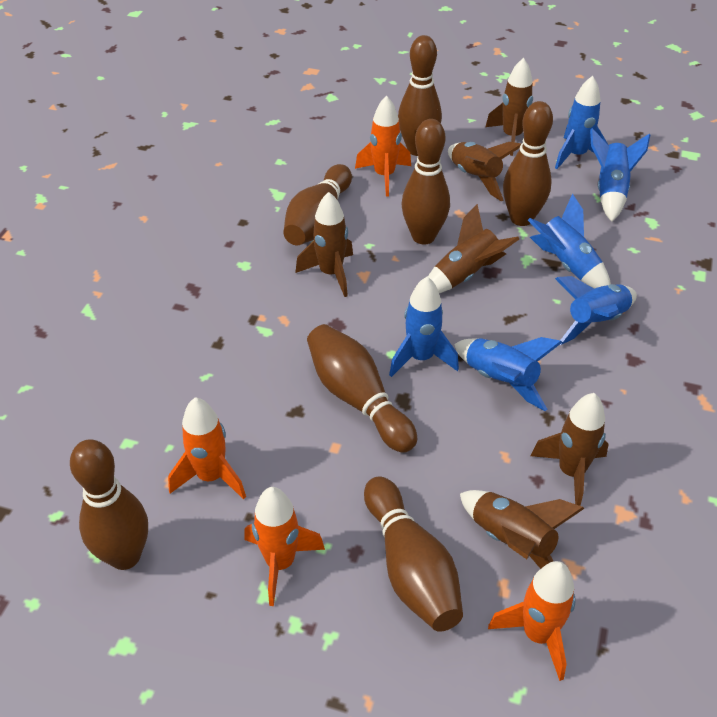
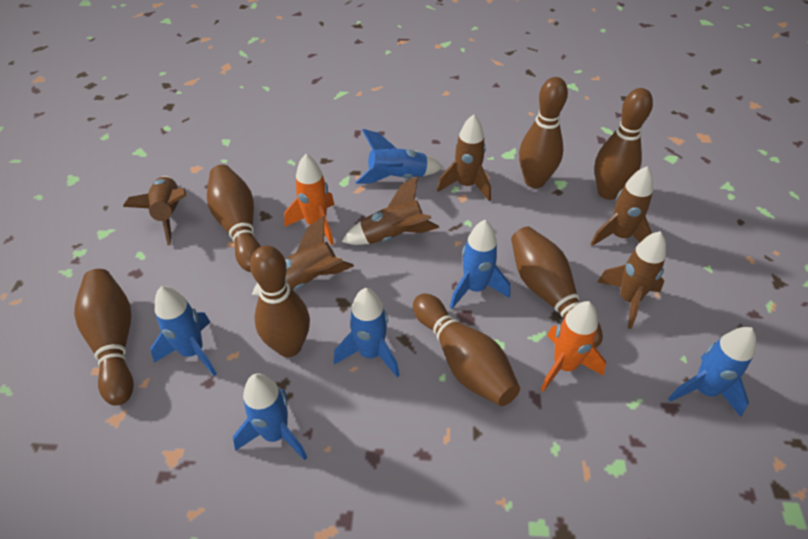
orange rocket: [168,397,246,500] [244,487,325,606] [355,96,411,197] [488,561,576,681] = 4 -> [284,154,335,245] [540,301,606,392] = 2

